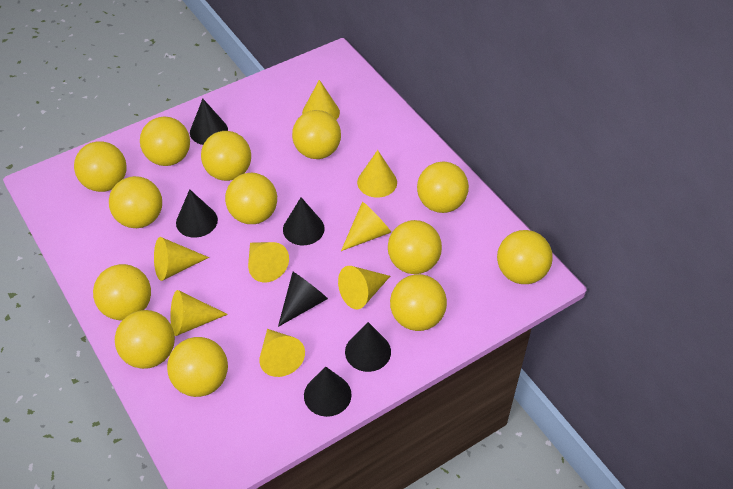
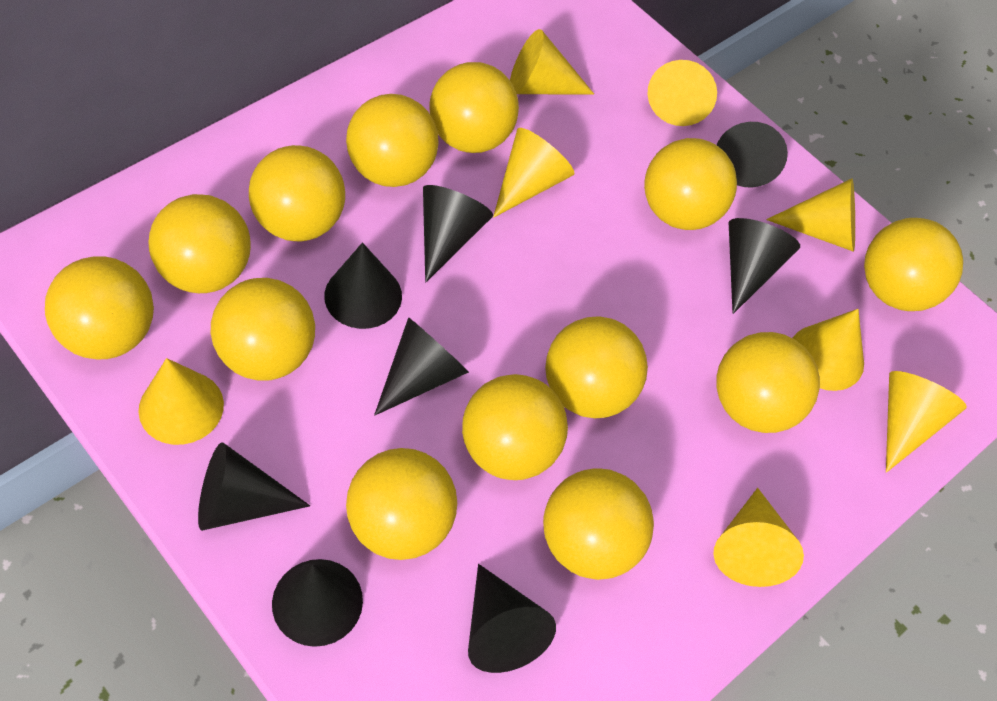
black cone: [176,189,218,238] [190,99,228,145] [278,272,328,327] [283,197,325,245] [304,367,352,417] [345,322,391,372] = 6 -> [198,442,310,531] [272,559,363,647] [324,242,402,329] [374,317,469,415] [423,185,493,282] [468,564,556,673] [717,122,788,187] [729,218,800,314] = 8

